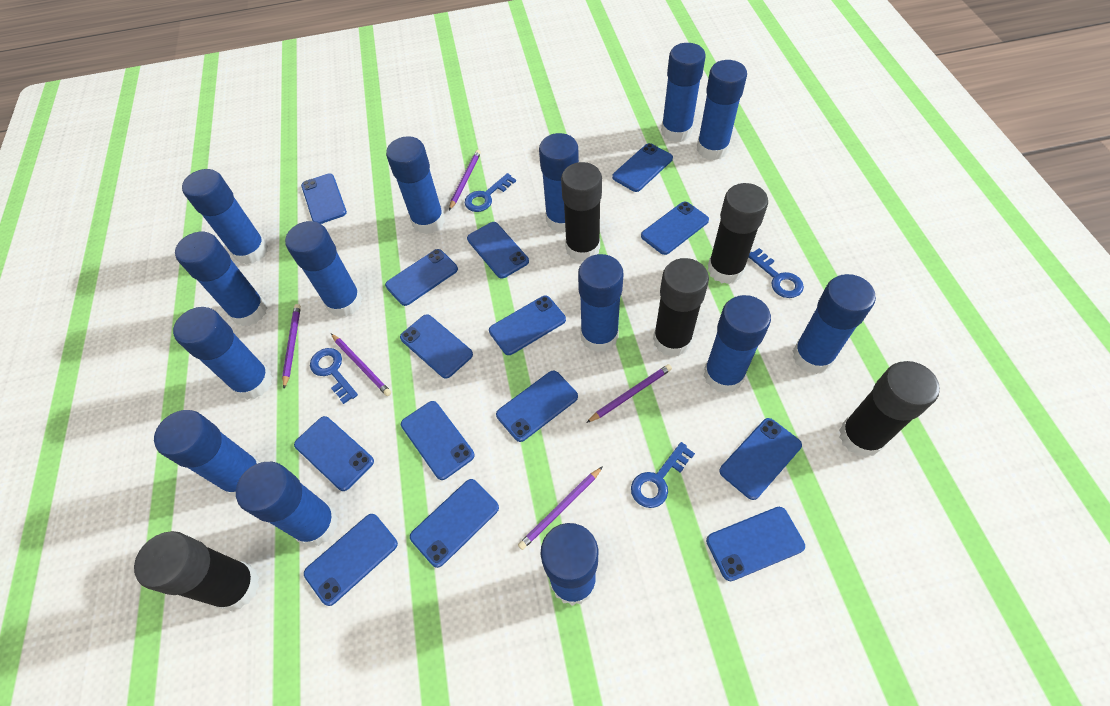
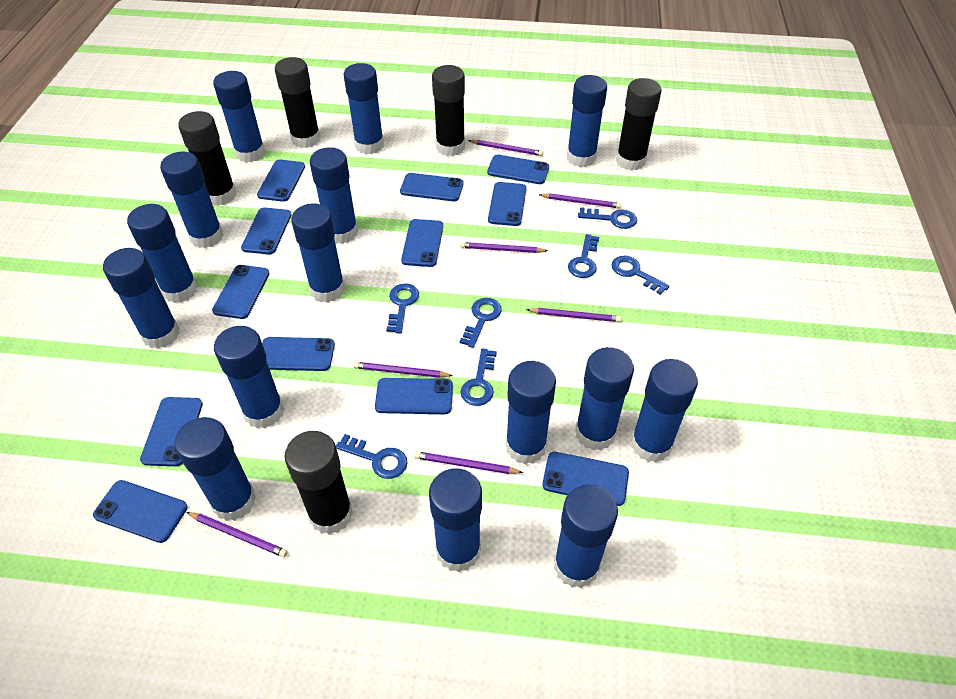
blue glue stick: [154,410,260,497] [173,307,273,400] [175,232,267,326] [182,169,268,265] [236,462,338,547] [285,221,362,317] [386,136,445,234] [539,133,579,232] [541,523,598,606] [578,254,623,352] [661,43,706,142] [697,60,747,160] [703,295,771,393] [793,274,876,374] = 14 -> [103,248,180,349] [127,204,198,303] [160,151,224,248] [175,417,256,521] [213,71,265,162] [214,326,284,428] [291,203,345,303] [310,147,358,244] [343,63,384,154] [429,468,482,572] [505,361,556,464] [554,485,618,588] [567,75,607,167] [575,347,634,450] [631,359,698,462] = 15
blue key: [310,348,358,404] [465,173,516,212] [631,442,695,508] [749,248,804,298] = 4 -> [336,434,407,479] [386,283,419,333] [459,298,502,348] [460,348,497,406] [568,234,599,278] [578,207,637,229] [612,256,669,295] = 7
blue phone: [294,416,374,491] [301,173,347,224] [304,514,398,606] [385,249,458,306] [400,314,473,378] [401,401,475,480] [410,479,499,568] [467,222,529,279] [489,296,566,355] [496,371,578,442] [612,143,673,192] [641,202,709,255] [706,507,805,581] [719,418,802,500] = 14 -> [93,480,188,543] [140,397,203,466] [212,265,270,319] [241,207,292,255] [257,159,305,202] [262,337,335,371] [375,378,453,414] [400,173,463,201] [401,219,443,267] [487,154,549,184] [488,182,526,226] [542,452,629,506] = 12
purple pencil: [282,304,301,389] [331,334,391,396] [449,150,481,210] [518,466,603,550] [586,364,672,423] = 5 -> [187,512,288,557] [353,362,453,378] [414,451,523,474] [460,242,548,253] [468,140,543,156] [526,308,621,322] [539,193,621,208] = 7

